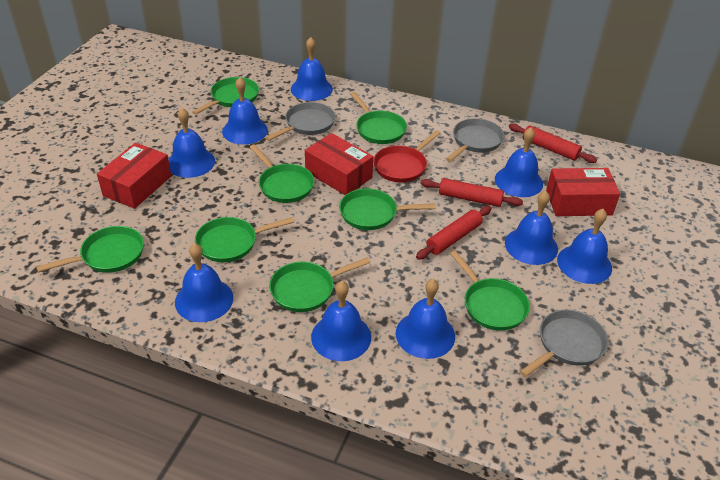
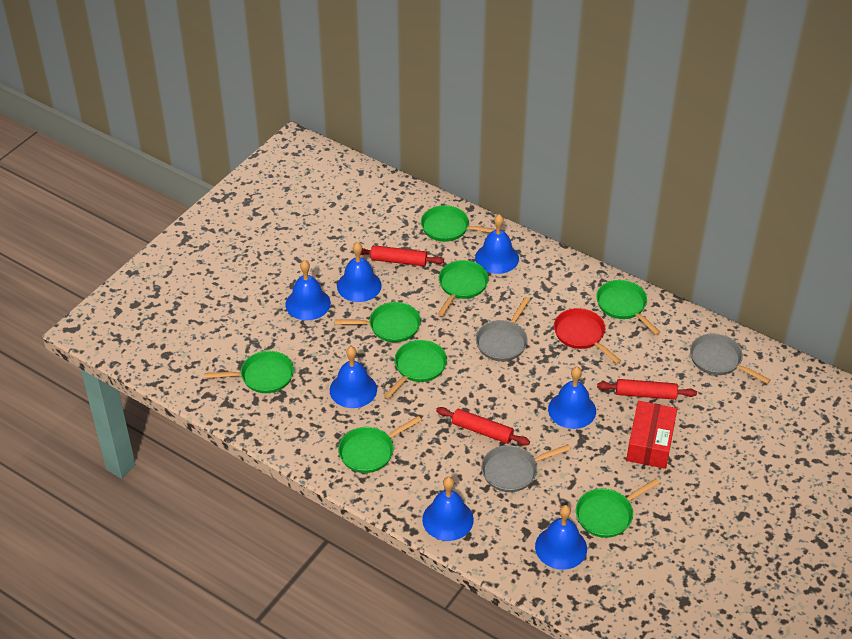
blue bell: [168,108,215,178] [175,243,233,322] [222,77,268,145] [291,37,333,101] [311,281,371,361] [396,279,455,359] [495,127,543,197] [505,191,558,265] [557,209,612,284] = 9 -> [286,260,331,320] [330,346,377,408] [337,242,382,302] [422,477,474,541] [475,214,519,274] [535,505,587,570] [548,367,596,429] = 7
red box: [97,143,171,209] [305,133,373,195] [546,168,620,216] = 3 -> [626,401,677,469] = 1

